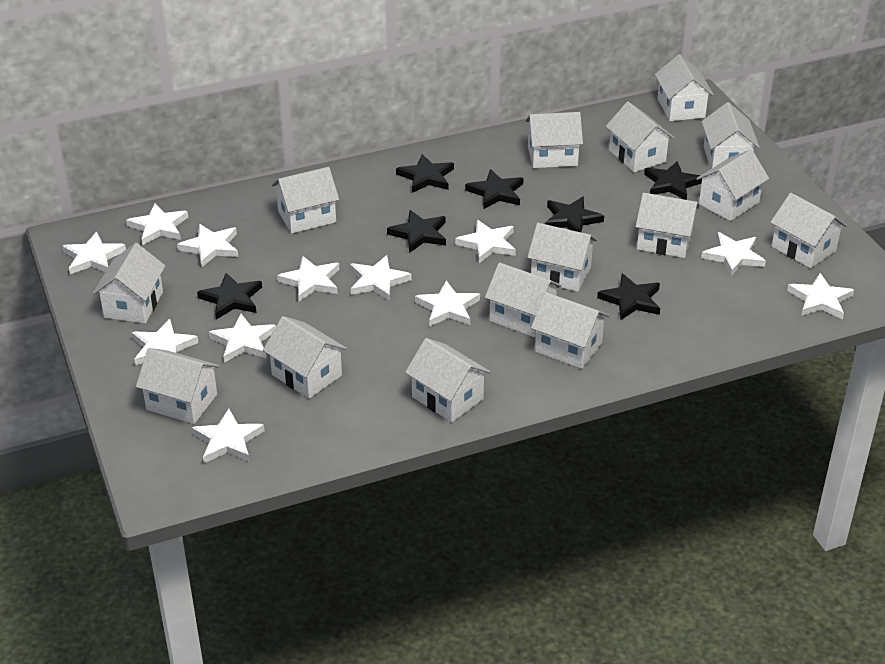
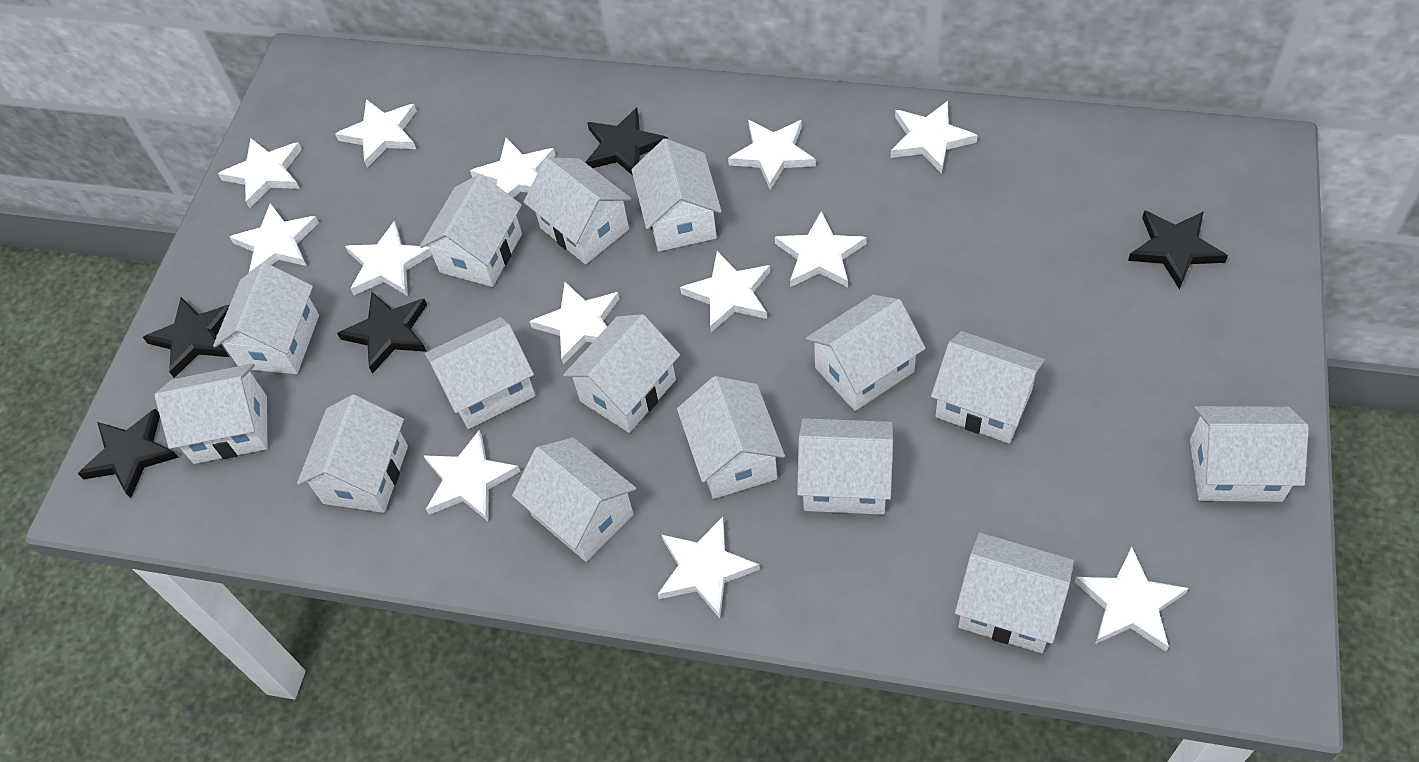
black star: [197,273,262,319] [387,210,446,253] [396,154,454,193] [465,169,523,209] [545,197,604,232] [597,273,660,320] [644,162,702,200] = 7 -> [78,409,178,498] [143,297,230,378] [337,292,427,374] [585,108,668,176] [1128,210,1228,290] = 5
white star: [62,232,126,274] [126,204,188,245] [131,319,199,366] [177,224,238,267] [192,409,265,463] [209,314,276,363] [277,256,339,301] [350,255,412,301] [415,280,480,327] [455,220,516,263] [701,232,766,276] [787,273,854,319] = 12 -> [218,138,302,208] [230,203,319,273] [335,99,417,168] [345,221,432,296] [423,430,521,521] [470,138,555,198] [529,282,620,365] [658,517,760,618] [680,251,770,332] [728,120,816,190] [775,211,867,288] [891,101,978,174] [1075,547,1189,651] = 13

